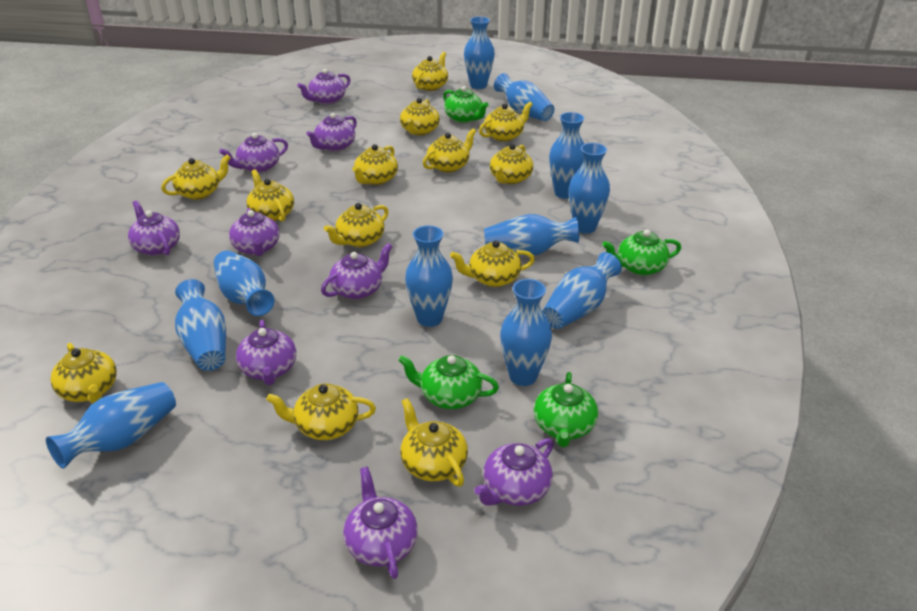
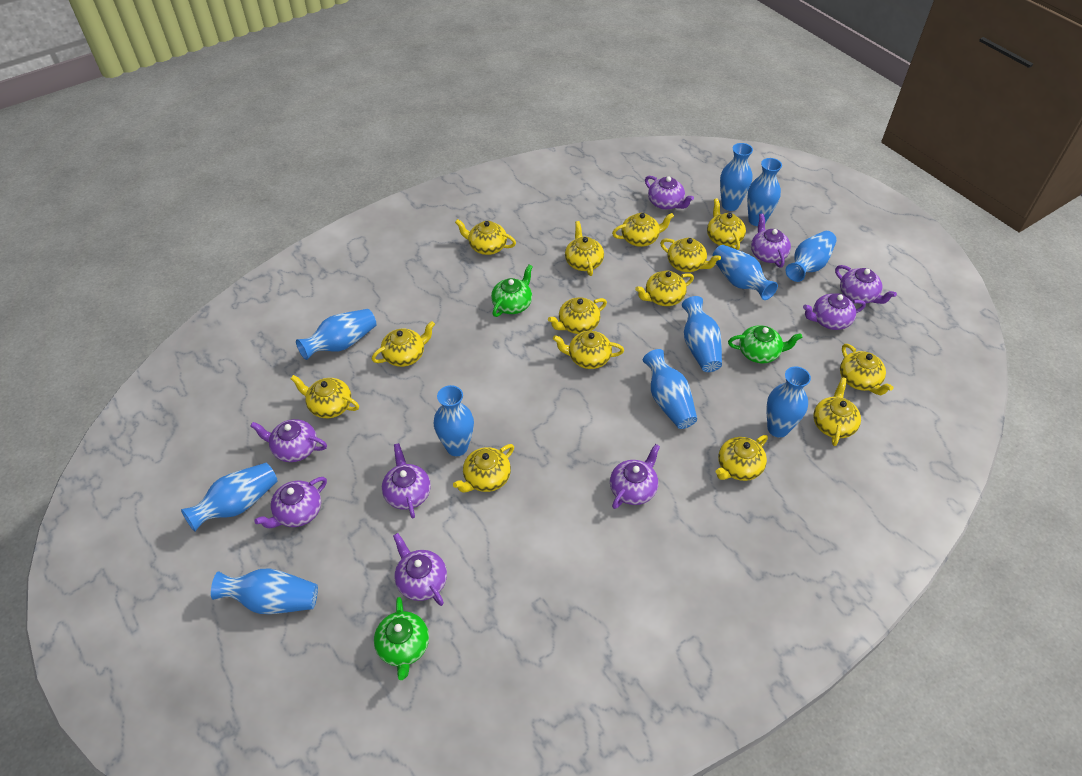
green teapot: [398,355,499,409] [443,86,489,123] [534,372,598,447] [602,229,681,276] = 4 -> [374,597,429,680] [491,265,533,317] [728,325,802,363] = 3
yellow teapot: [50,343,117,403] [161,154,231,200] [247,169,294,222] [266,383,376,440] [324,203,389,247] [352,144,398,185] [400,98,440,136] [400,398,468,487] [412,52,448,91] [423,128,476,173] [450,240,535,287] [479,102,533,142] [490,144,533,184] = 13 -> [290,375,359,418] [372,321,435,367] [453,444,514,492] [455,219,516,255] [548,297,607,334] [553,331,624,369] [565,221,604,276] [612,213,674,247] [635,271,694,306] [660,238,721,272] [707,198,746,250] [716,435,768,481] [813,377,861,446] [840,344,893,395] = 14

